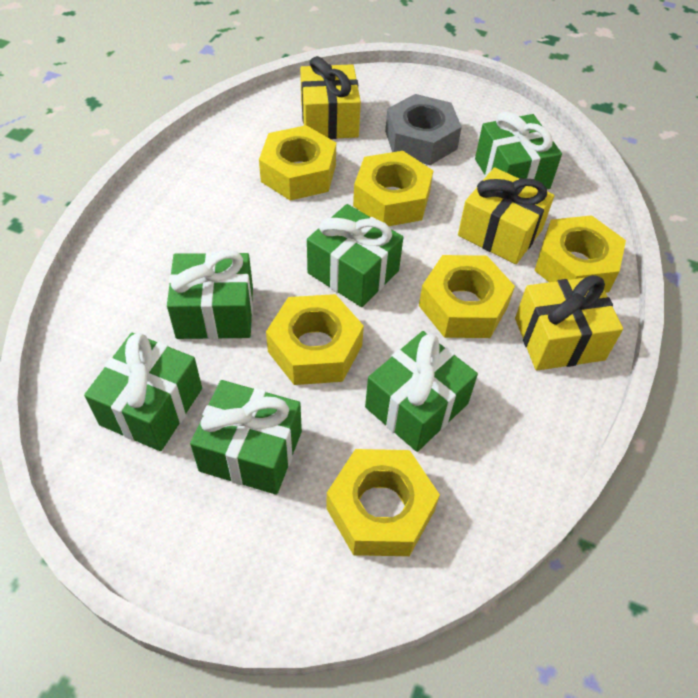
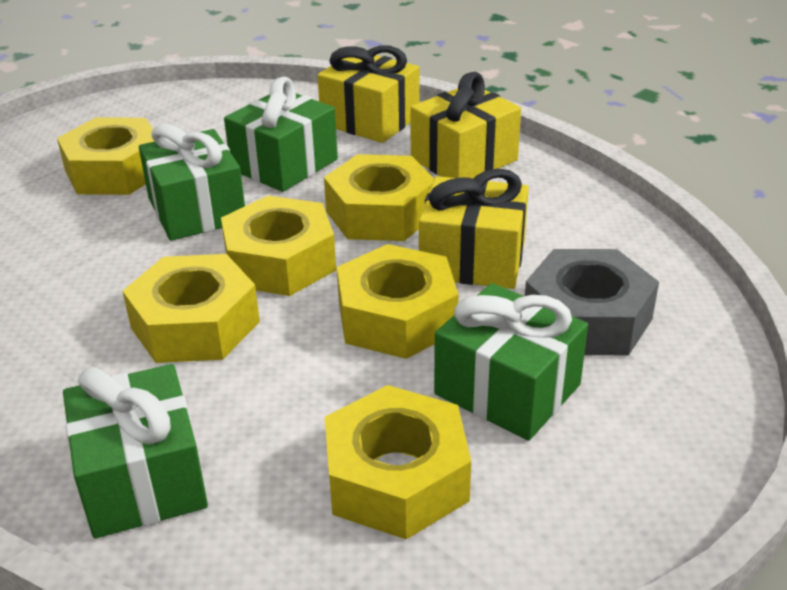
green gift: [84,333,202,451] [167,250,253,339] [190,380,302,495] [307,204,403,307] [365,331,478,452] [475,112,562,189] = 6 -> [63,364,208,539] [139,123,245,241] [224,76,338,192] [434,283,588,441] = 4

